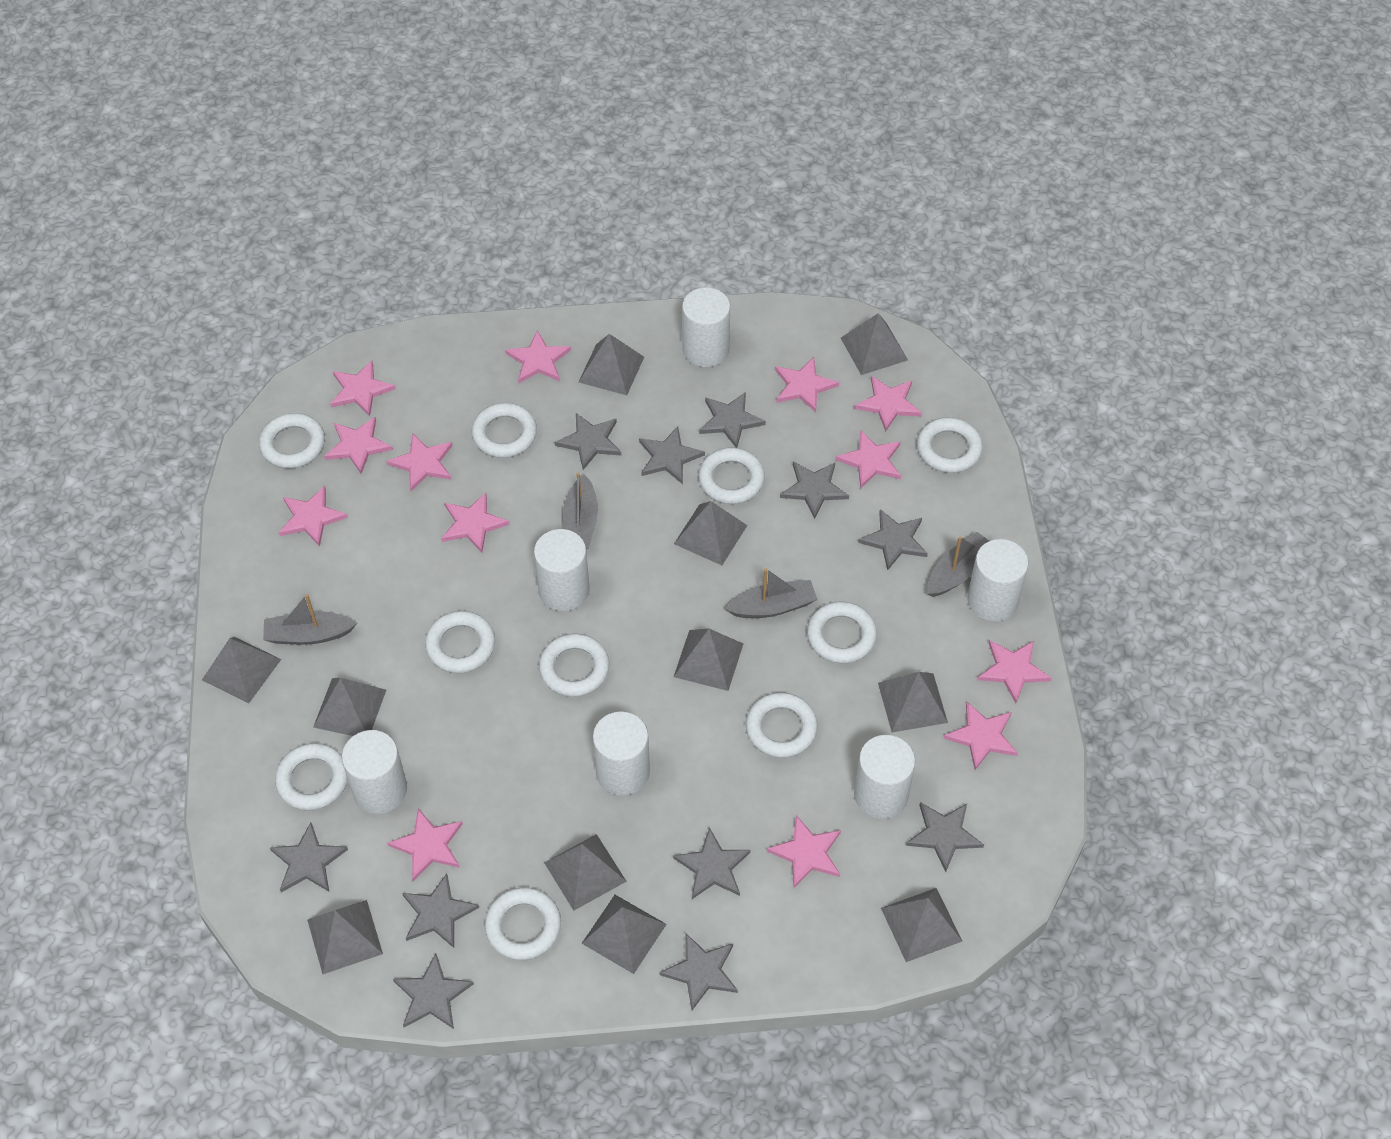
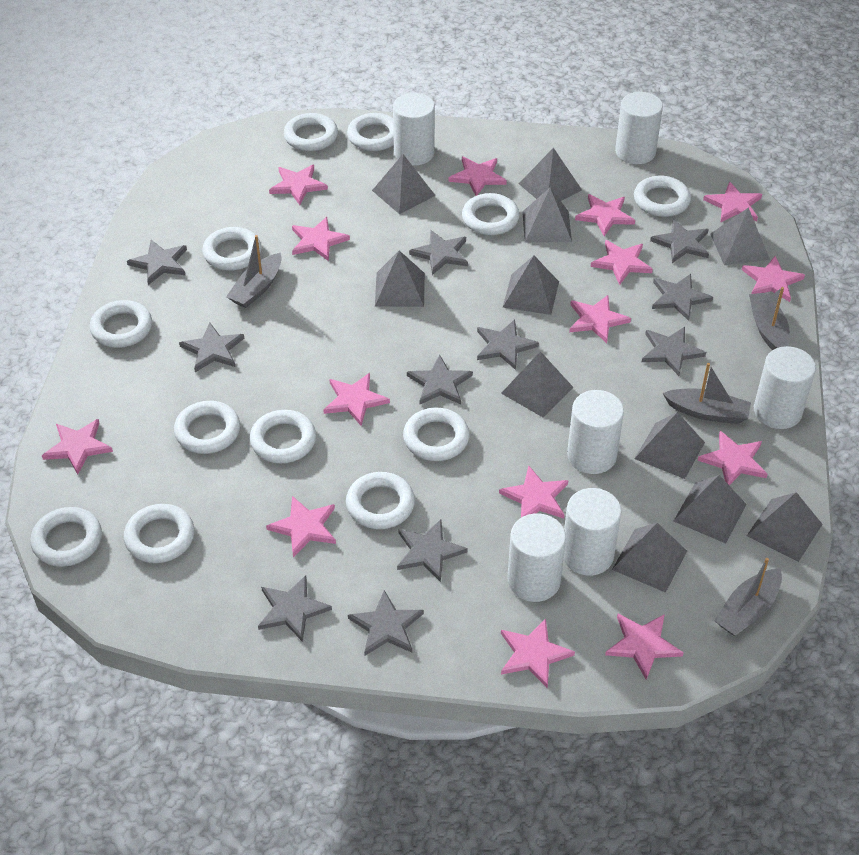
pink star: [279,486,348,547] [324,417,393,474] [330,361,396,416] [386,433,453,491] [387,808,463,881] [441,493,510,553] [505,330,571,383] [767,815,841,888] [775,357,839,412] [836,430,901,489] [855,376,922,432] [944,702,1018,770] [977,640,1051,703] = 13 -> [42,419,113,474] [266,496,336,557] [269,164,328,205] [292,217,350,261] [323,373,390,426] [449,157,507,196] [499,465,568,518] [501,619,575,688] [569,295,631,343] [575,194,635,236] [590,240,653,285] [605,614,684,680] [698,431,768,485] [703,181,762,223] [742,256,805,302] = 15
white ring: [259,413,325,469] [275,743,348,810] [425,611,495,673] [471,403,537,458] [485,887,561,960] [539,633,610,697] [698,447,765,504] [746,692,818,758] [807,601,877,664] [917,417,983,473] = 10 -> [30,507,102,567] [90,300,152,348] [124,504,194,563] [174,401,240,454] [202,227,262,271] [250,410,316,463] [284,113,338,151] [346,472,415,529] [347,113,394,151] [403,408,470,461] [462,193,520,235] [634,176,691,217] = 12

